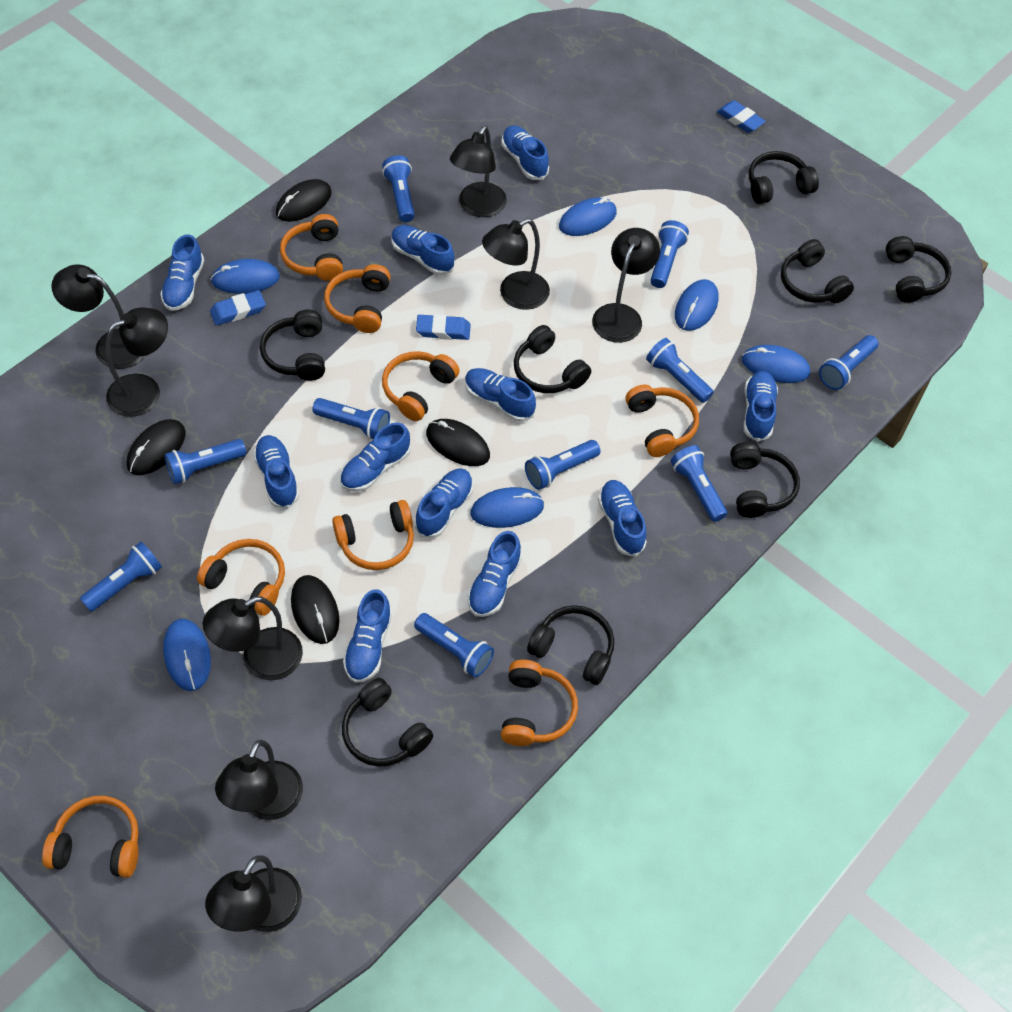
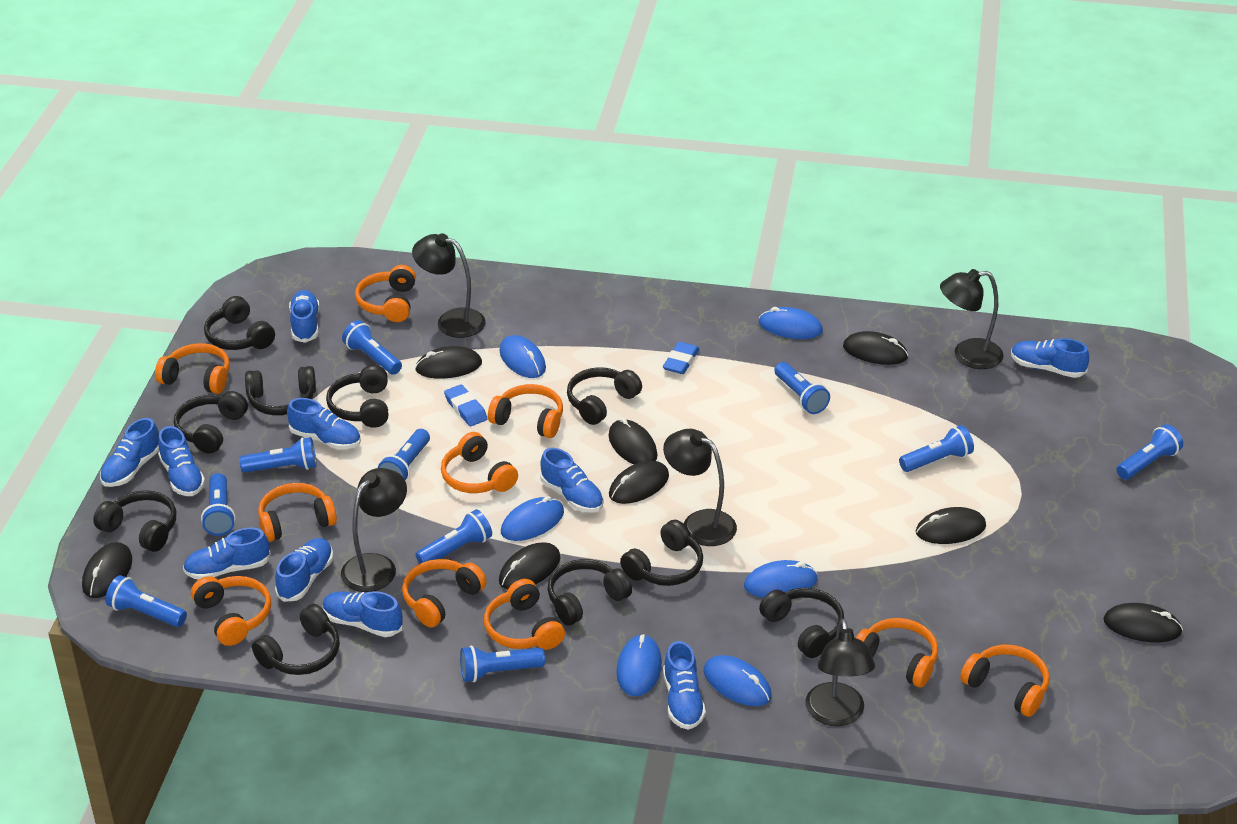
black headphones: [260,310,325,381] [342,678,433,767] [514,325,591,393] [527,605,614,685] [730,442,800,518] [749,151,819,204] [781,239,854,303] [886,236,952,303] = 8 -> [93,490,176,552] [174,391,248,454] [204,296,275,350] [245,366,316,415] [252,604,340,675] [326,365,388,428] [548,559,632,626] [567,367,642,425] [620,520,703,586] [759,588,844,658] = 10
black lamp: [51,265,144,369] [106,307,168,417] [203,596,303,680] [205,855,302,932] [215,740,303,820] [450,126,507,217] [482,218,550,310] [592,228,660,343] = 8 -> [341,468,407,592] [412,233,486,338] [663,429,737,546] [806,619,875,726] [940,269,1004,369] = 5
black mouse: [127,419,186,475] [276,179,332,222] [291,575,339,644] [426,419,490,466] = 4 -> [82,542,132,598] [415,346,482,379] [499,542,561,590] [608,418,658,464] [609,461,669,504] [843,331,908,365] [915,507,986,544] [1103,603,1183,642] = 8
blue eraser: [210,290,266,325] [416,314,471,340] [717,100,766,133] = 3 -> [444,384,488,426] [663,342,699,374] = 2
blue shoe: [160,234,204,311] [253,435,299,509] [340,423,411,492] [343,589,392,683] [392,225,455,275] [415,468,473,538] [465,368,536,422] [468,531,522,617] [501,125,549,180] [598,480,647,557] [744,371,778,442] = 11 -> [100,418,159,487] [158,426,205,496] [183,528,271,580] [275,538,333,602] [287,398,361,449] [289,290,319,343] [322,591,403,637] [540,448,604,513] [663,641,706,730] [1011,338,1089,378] = 10
orange headphones: [42,796,139,878] [197,539,285,616] [280,214,343,281] [324,264,391,333] [332,500,414,570] [382,351,460,421] [501,660,578,746] [626,385,699,457] = 8 -> [155,343,230,394] [191,576,271,646] [258,483,337,542] [355,265,416,322] [402,559,487,628] [441,432,518,493] [484,579,565,650] [488,384,563,438] [856,618,938,687] [960,645,1050,717] = 10

